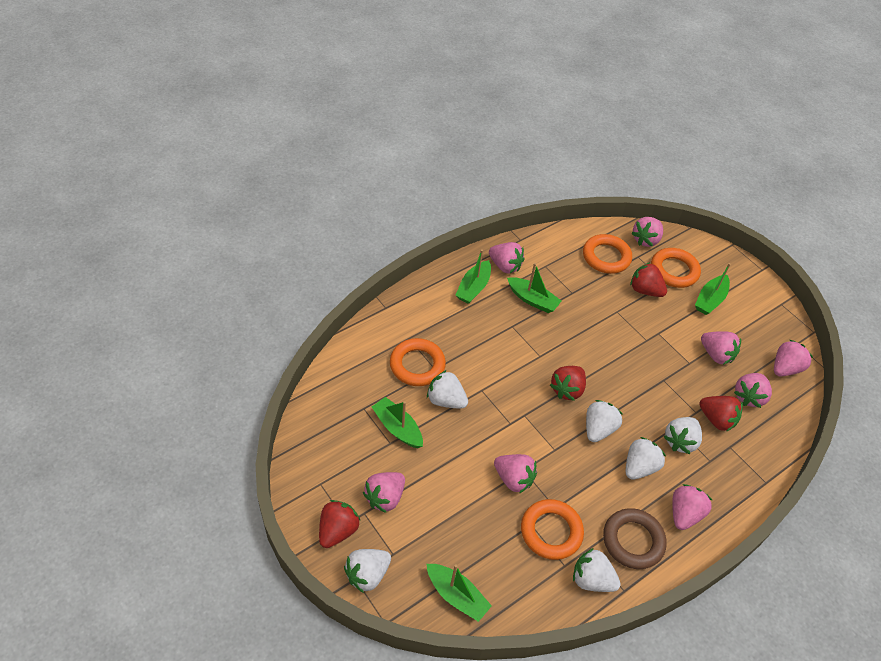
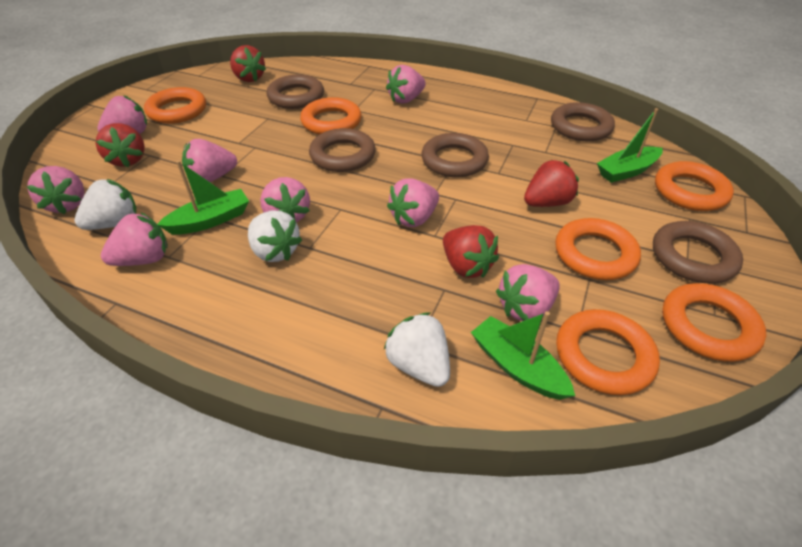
brown ring: [603,508,666,569] = 1 -> [267,75,324,109] [309,128,376,172] [421,133,489,177] [551,102,615,142] [653,221,743,284] = 5
green boat: [372,397,423,448] [427,564,492,622] [455,249,491,304] [507,263,561,313] [695,263,730,315] = 5 -> [158,160,249,235] [471,311,575,400] [597,108,663,183] = 3
orange ring: [390,338,446,386] [521,499,584,560] [583,234,632,274] [651,248,701,288] = 4 -> [144,87,206,124] [300,97,362,135] [555,218,641,280] [556,309,660,395] [655,161,734,211] [662,283,766,362] = 6
white strawberry: [344,549,391,593] [427,370,468,408] [573,548,621,592] [586,400,622,442] [626,437,666,480] [663,417,702,454] = 6 -> [75,179,136,230] [248,211,302,262] [384,313,450,387] = 3

